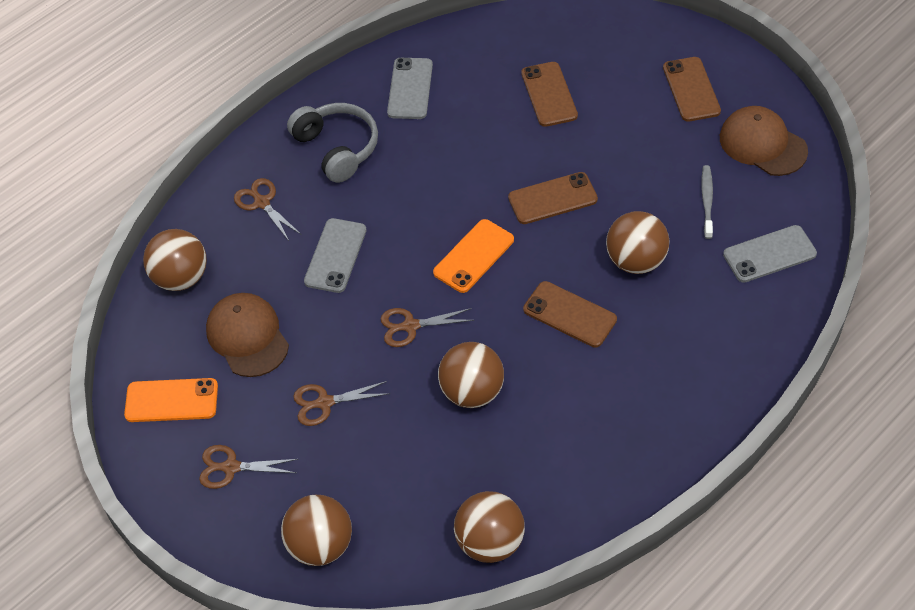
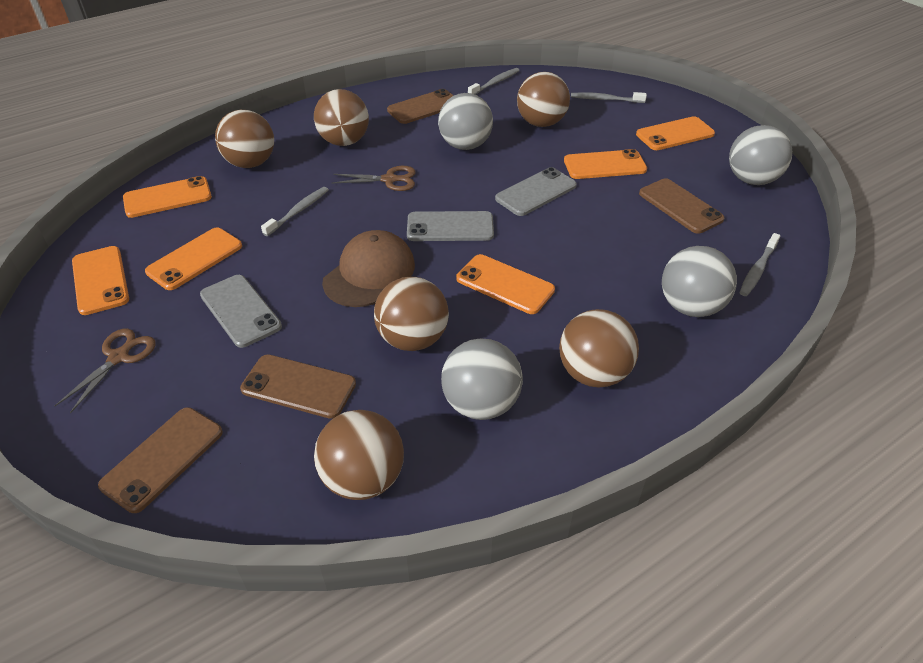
brown ball: [143,229,207,291] [281,495,352,566] [438,342,504,408] [454,491,525,563] [606,211,669,274] = 5 -> [215,110,274,168] [314,89,369,146] [314,410,404,500] [374,277,449,351] [517,72,570,127] [559,309,639,387] = 6
brown cap: [206,293,289,377] [720,106,808,176] = 2 -> [322,230,415,307] = 1
brown scissors: [199,445,298,489] [234,178,302,241] [293,381,390,426] [381,308,474,347] = 4 -> [55,329,156,414] [332,166,416,191] = 2
grey ball: none = 0 -> [438,93,493,150] [441,339,523,420] [662,246,737,317] [729,125,792,185] = 4
grey headphones: [287,103,378,183] = 1 -> none = 0
grey toothbrush: [701,165,713,239] = 1 -> [261,187,329,236] [468,68,520,95] [571,92,647,103] [739,233,780,296] = 4
orange phone: [124,378,218,422] [433,219,514,293] = 2 -> [72,246,129,315] [123,176,212,218] [145,227,242,290] [456,254,555,314] [564,149,647,179] [636,116,715,150] = 6

